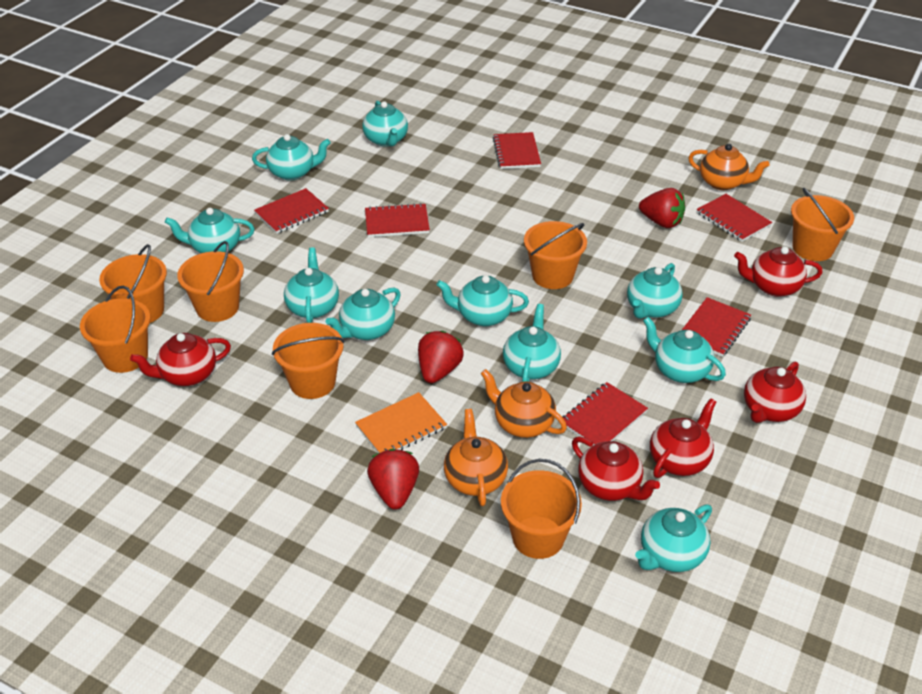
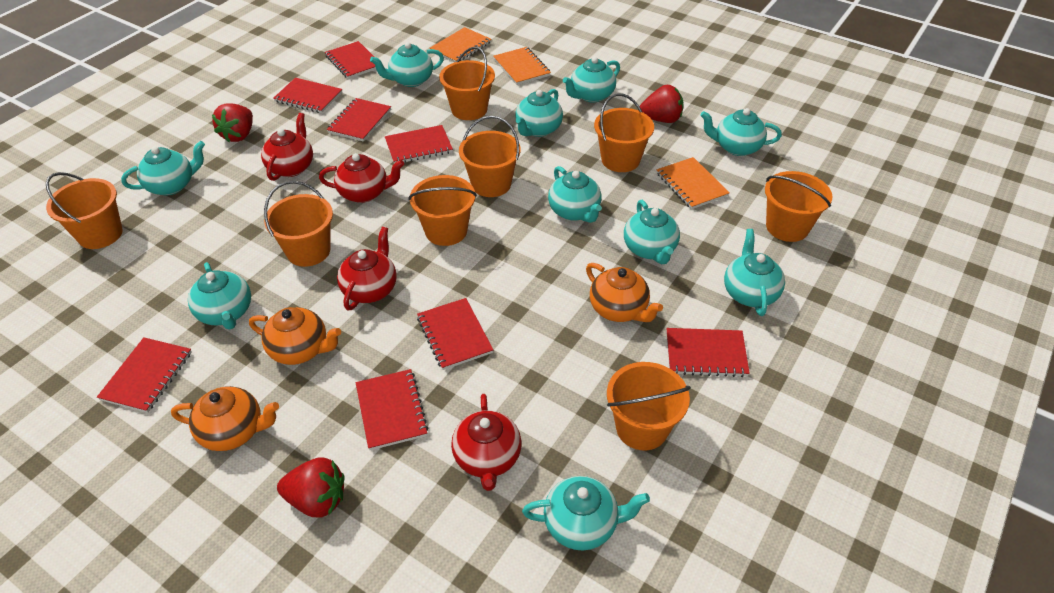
orange bucket: [80,286,150,373] [99,244,167,323] [177,241,244,322] [272,323,344,399] [501,459,582,559] [524,221,587,289] [791,188,854,261] = 7 -> [46,172,123,249] [264,181,333,267] [409,175,477,246] [439,47,495,120] [459,116,521,197] [594,93,654,172] [607,362,691,450] [765,171,833,242] = 8
orange notebook: [355,392,447,453] = 1 -> [430,27,491,62] [493,47,551,85] [657,157,730,209] = 3
red notebook: [254,188,329,234] [365,203,430,237] [493,132,541,169] [562,382,648,446] [682,297,751,357] [697,194,772,242] = 6 -> [97,337,192,413] [273,78,342,113] [325,41,376,79] [327,98,391,142] [356,369,428,450] [385,125,453,163] [417,298,493,370] [666,328,750,377] = 8
red teapot: [130,333,231,386] [572,437,660,501] [650,398,716,478] [734,247,823,297] [744,361,806,423] = 5 -> [261,113,313,181] [319,153,404,203] [337,227,397,310] [451,394,522,491] = 4

